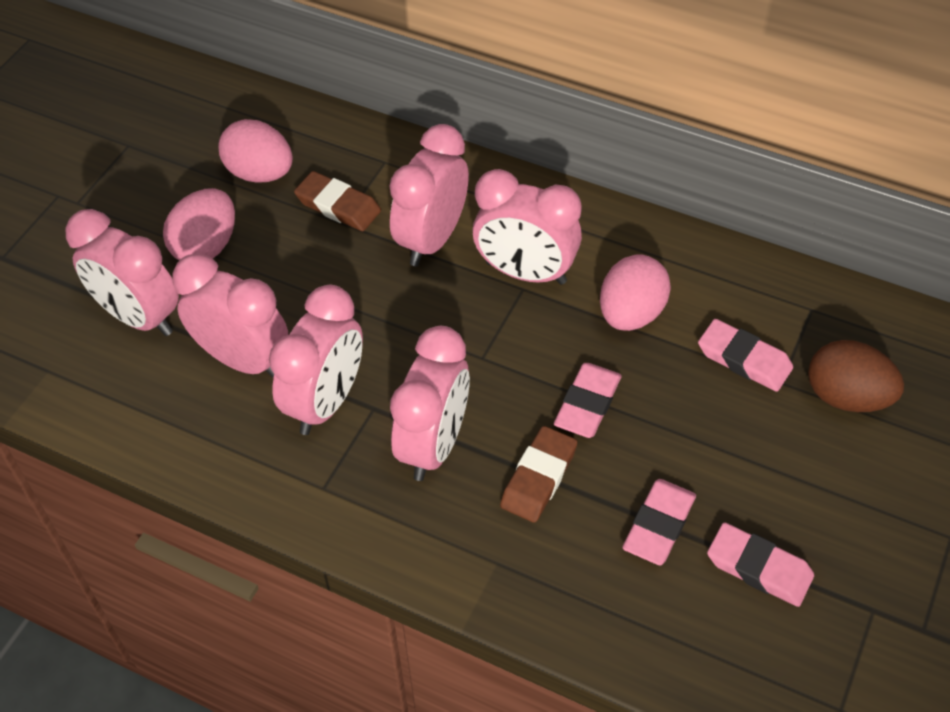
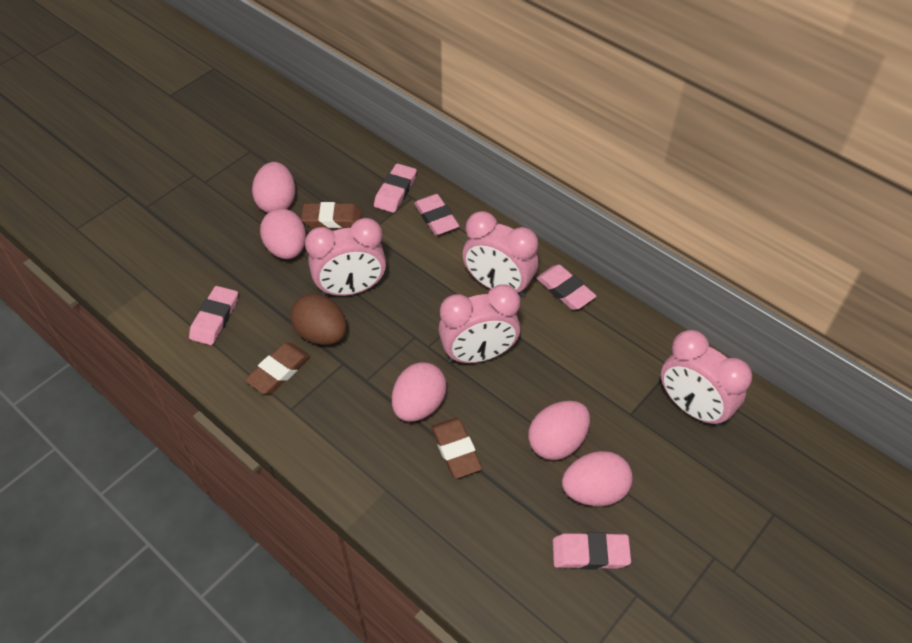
brown eraser: [294,171,381,231] [500,426,577,523] = 2 -> [245,343,310,394] [301,202,362,228] [431,418,482,479] = 3
pink clock: [66,209,179,336] [172,253,288,378] [269,285,363,435] [389,124,469,266] [390,326,470,481] [473,169,582,285] = 6 -> [305,218,386,296] [438,284,520,363] [463,211,538,297] [661,330,752,428] = 4
pink egg: [163,188,235,260] [218,119,293,182] [600,254,671,331] = 3 -> [252,162,295,213] [260,208,306,259] [392,362,446,422] [528,401,590,460] [562,451,633,506] = 5
pink eraser: [554,363,622,438] [622,479,696,565] [698,319,793,392] [707,522,814,607] = 4 -> [189,286,238,345] [374,163,417,213] [414,194,459,235] [536,265,597,310] [553,532,631,569] = 5

